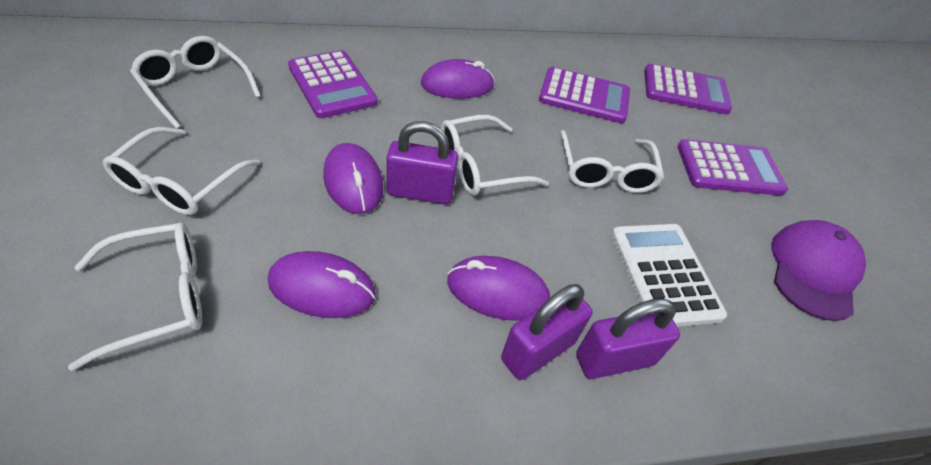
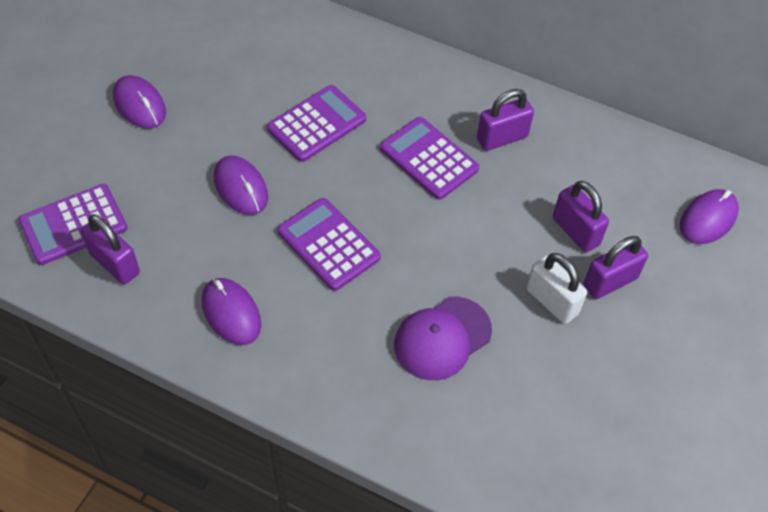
purple padlock: [386,121,458,205] [501,284,593,380] [576,298,680,379] = 3 -> [81,214,140,284] [477,89,534,151] [553,181,609,253] [584,236,648,299] = 4
white calculator: [611,224,727,327] = 1 -> none = 0
white glasses: [68,223,202,371] [103,127,260,215] [130,36,261,129] [441,115,549,196] [559,130,664,193] = 5 -> none = 0
white padlock: none = 0 -> [526,253,587,324] = 1

